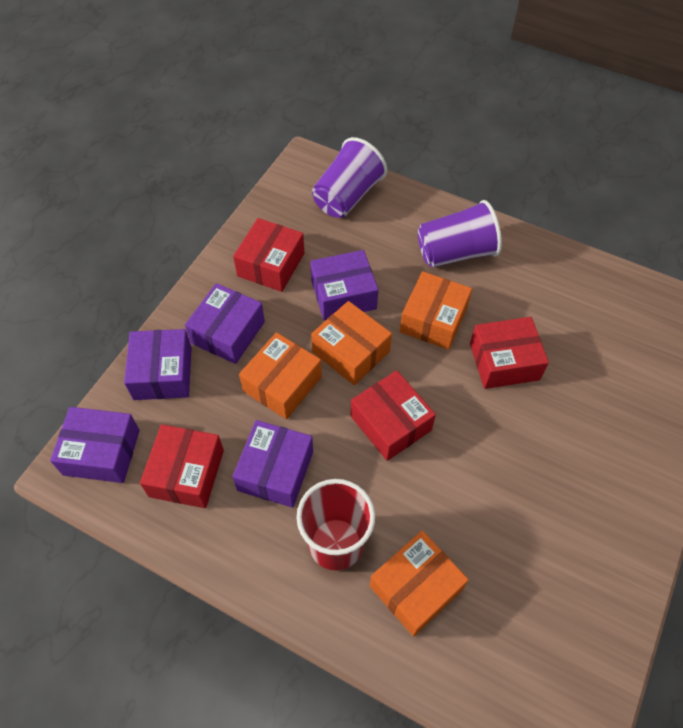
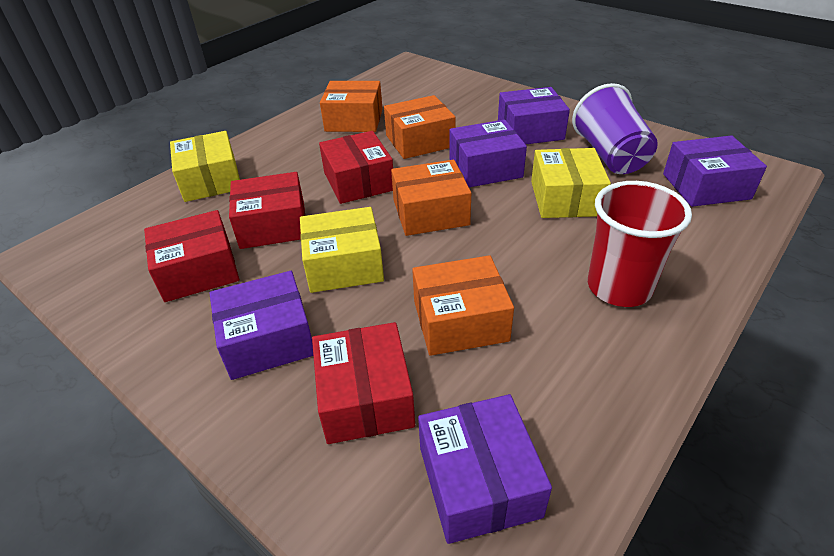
purple cup: [312,137,387,218] [418,200,502,267] = 2 -> [572,83,658,174] = 1
yellow box: none = 0 -> [170,131,240,202] [300,207,384,293] [531,148,611,218] = 3

